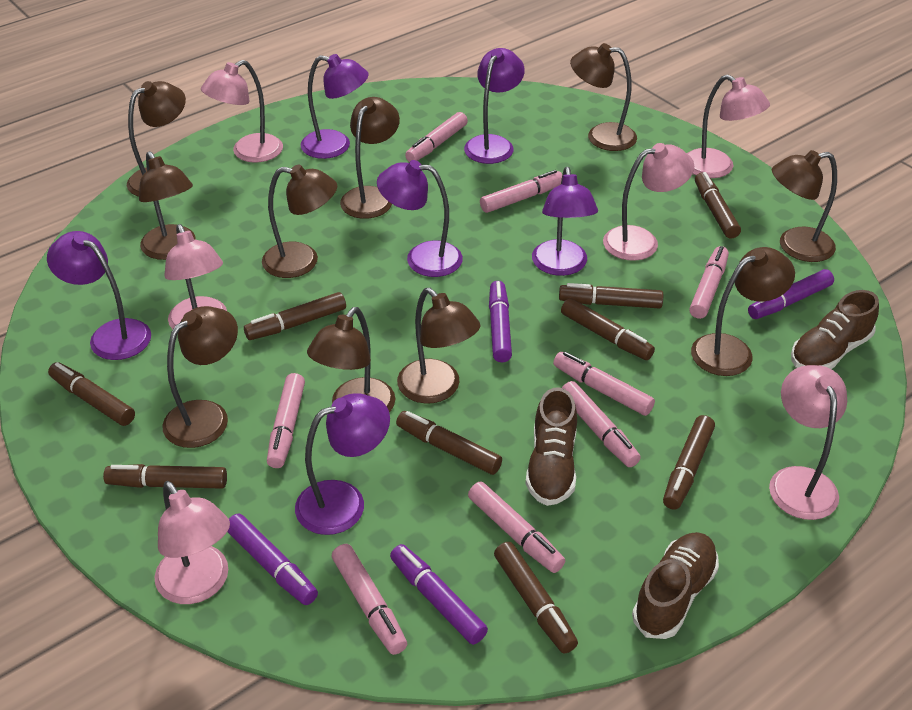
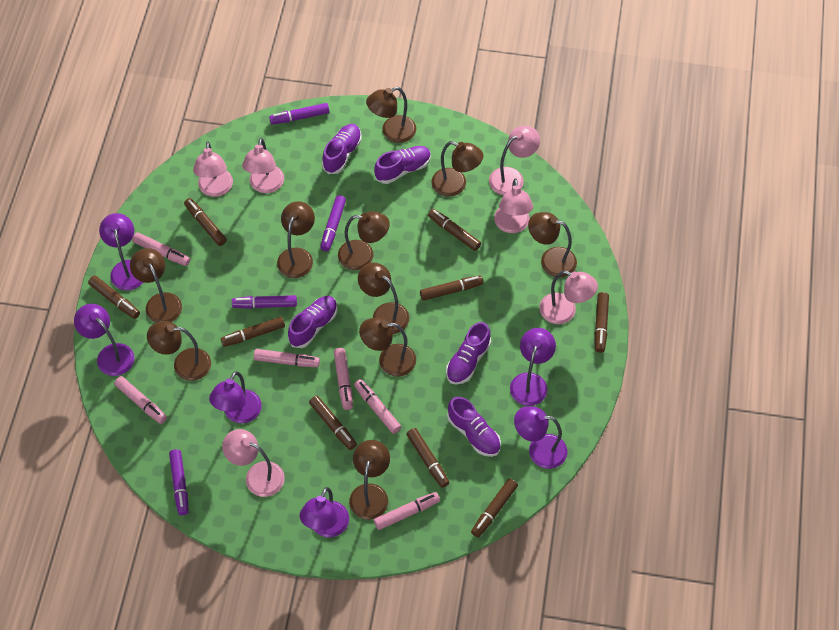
brown shoe: [525,387,577,506] [632,532,719,639] [791,290,879,369] = 3 -> none = 0
pink marker: [267,373,305,468] [332,544,407,655] [405,112,468,162] [468,482,565,573] [480,170,562,213] [553,352,655,416] [562,381,641,467] [689,246,729,319] = 8 -> [114,376,167,424] [132,232,190,266] [253,349,320,367] [334,348,353,410] [354,379,401,434] [374,492,440,530] = 6
purple shoe: none = 0 -> [288,296,337,348] [322,124,362,174] [374,146,431,184] [446,322,491,384] [447,397,501,457] = 5

